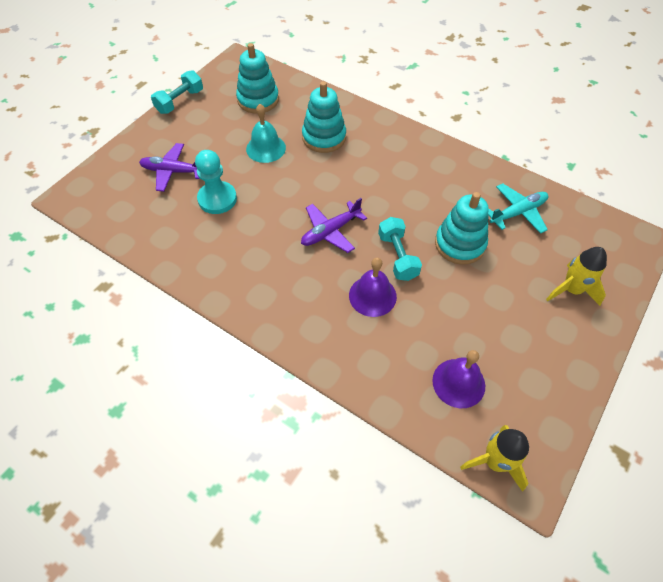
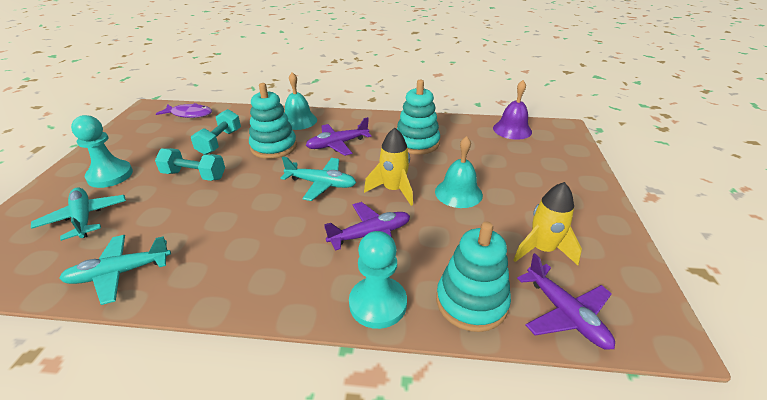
purple bell: [349,258,397,317] [432,350,485,408] = 2 -> [493,80,532,140] = 1
purple fish: none = 0 -> [156,103,212,118] = 1
purple plane: [139,143,200,192] [301,198,367,253] = 2 -> [306,117,372,156] [324,202,410,251] [517,253,615,350] = 3
turquoise bell: [246,104,286,163] = 1 -> [285,72,317,130] [435,136,483,208] = 2
turquoise pawn: [195,150,237,214] = 1 -> [71,115,133,188] [349,231,407,329] = 2
turquoise plane: [488,183,548,234] = 1 -> [31,187,126,241] [59,235,171,305] [280,156,356,201] = 3

